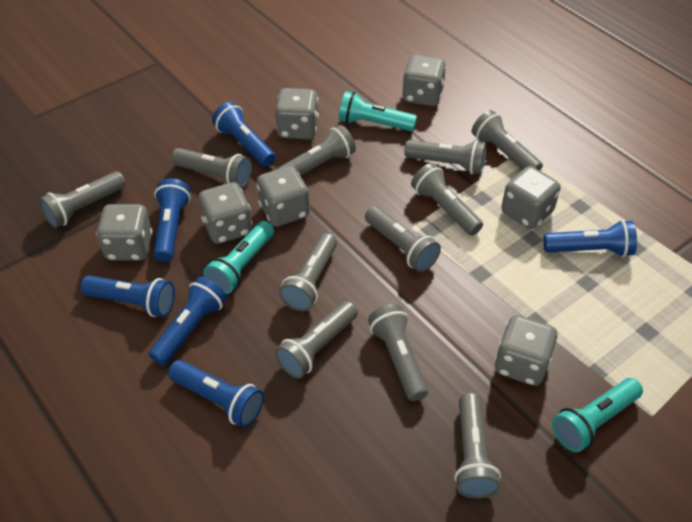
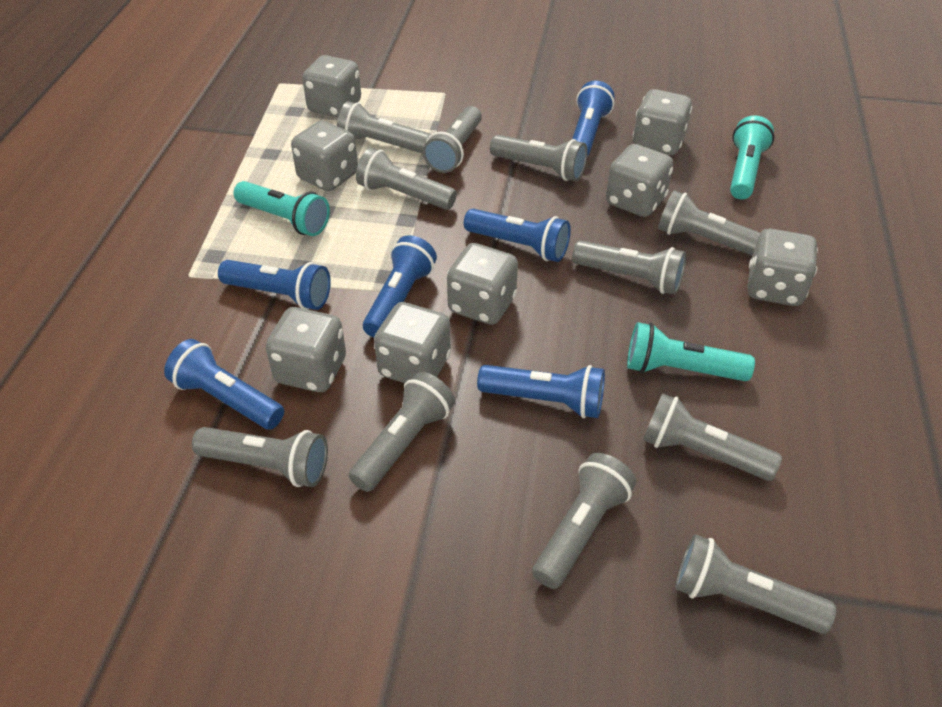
grey dice: [96,204,153,261] [199,182,253,244] [257,166,310,227] [275,88,319,139] [402,55,446,106] [495,315,557,386] [501,166,561,229] = 7 -> [266,307,346,392] [291,120,358,191] [302,55,361,118] [374,302,451,383] [447,243,518,325] [606,144,673,217] [632,89,692,155] [748,229,818,306] = 8

